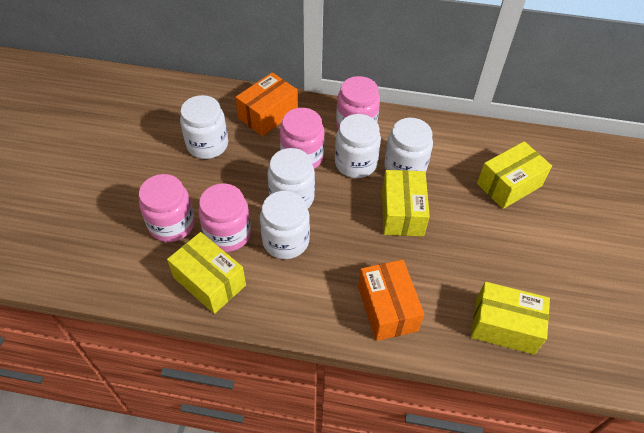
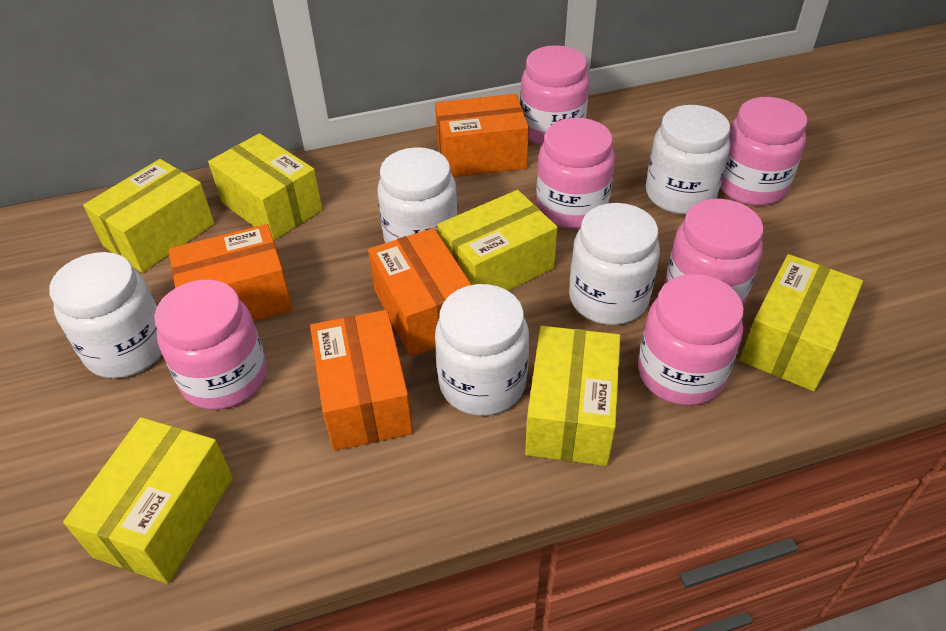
orange box: [235,72,298,136] [358,259,425,341] = 2 -> [169,224,293,321] [310,310,413,451] [368,228,472,357] [435,94,529,177] = 4
pink jar: [139,174,195,242] [198,183,251,252] [280,108,325,169] [336,76,380,129] = 4 -> [154,280,267,410] [520,45,590,145] [536,118,615,229] [638,274,744,406] [665,199,763,306] [720,97,807,206] = 6
yellow box: [167,232,246,314] [382,170,430,236] [471,282,550,355] [477,141,552,209] = 4 -> [63,417,233,584] [83,159,215,273] [208,133,323,241] [437,190,558,291] [525,326,621,466] [740,254,863,391] = 6

